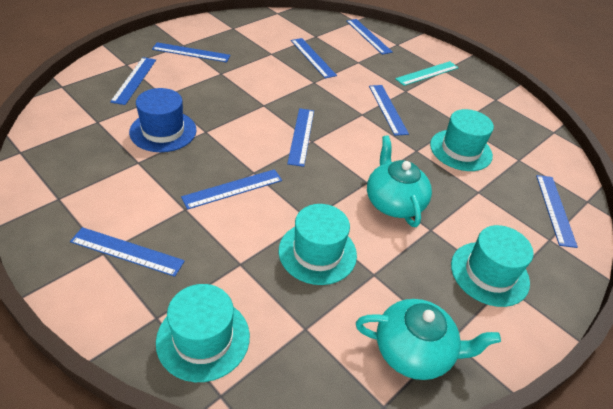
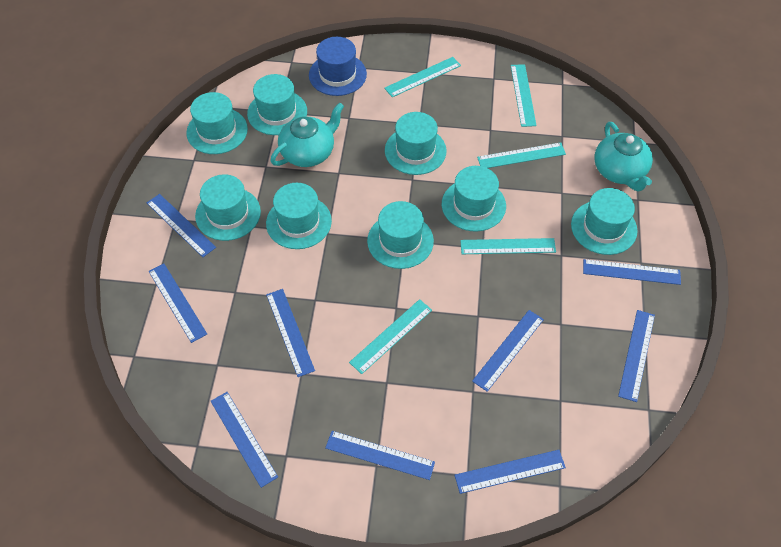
turquoise hat: [156,284,250,382] [279,204,357,285] [430,109,494,171] [451,225,534,307] = 4 -> [186,92,248,154] [195,174,261,241] [247,74,307,135] [266,183,332,249] [367,201,434,269] [385,112,447,175] [442,166,506,232] [571,188,637,255] = 8
turquoise ruler: [395,61,459,86] = 1 -> [349,299,432,374] [384,57,461,97] [460,238,556,254] [477,143,566,168] [511,64,537,127] = 5

